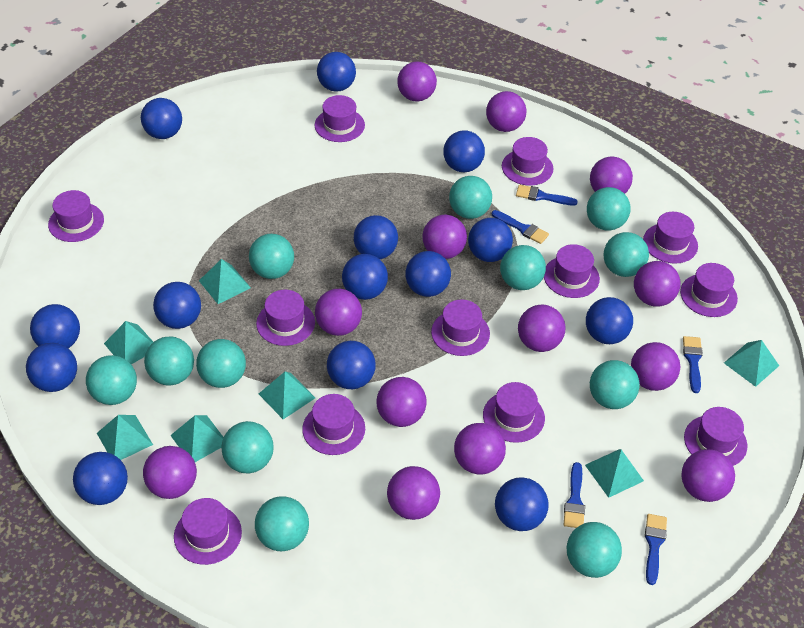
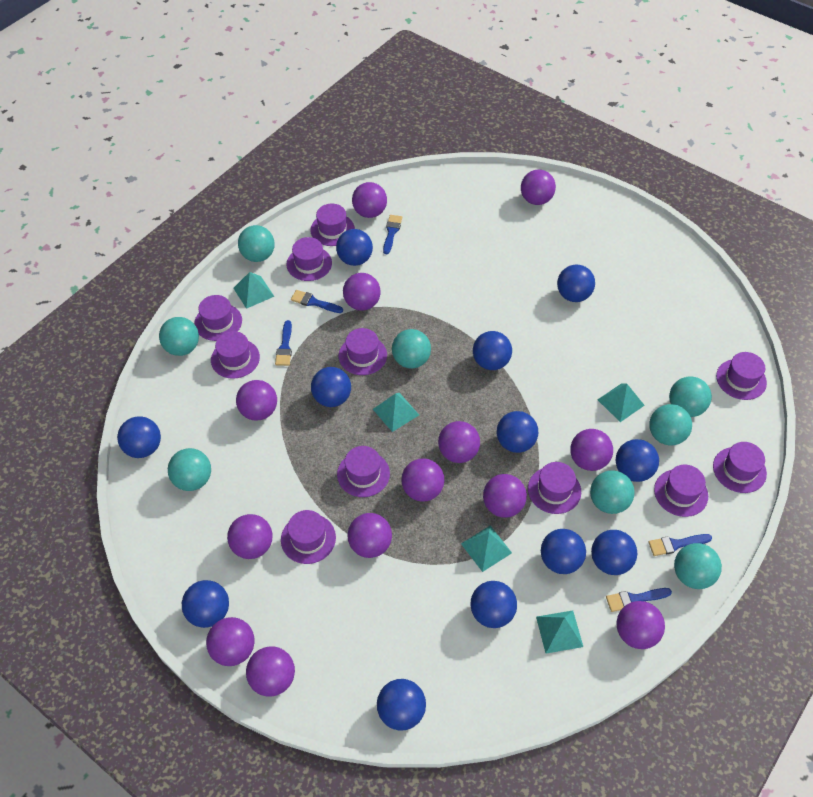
blue ball: [26,343,77,392] [30,304,80,348] [73,452,128,505] [141,98,182,139] [153,282,201,329] [317,52,356,92] [327,341,376,389] [342,254,388,300] [354,215,398,259] [405,251,451,297] [443,130,485,172] [468,218,513,262] [495,477,549,531] [586,297,633,344] = 14 -> [117,416,161,458] [182,580,229,628] [311,367,351,407] [336,229,373,266] [377,679,426,731] [470,581,517,628] [473,331,512,370] [497,411,538,453] [541,529,586,574] [557,265,595,302] [591,530,637,575] [616,439,659,482] = 12
purple hat: [48,190,104,242] [174,498,242,565] [256,290,315,346] [302,394,365,455] [315,95,365,142] [431,299,490,356] [483,382,545,443] [502,137,553,185] [544,244,600,298] [643,212,698,264] [680,263,738,317] [684,407,747,466] = 12 -> [194,295,242,341] [211,331,260,379] [281,510,336,564] [286,237,332,281] [310,204,355,246] [337,446,390,497] [338,328,387,375] [528,462,581,514] [654,465,708,517] [713,442,767,493] [716,352,767,400] = 11
turquoise ball: [86,355,137,405] [144,337,194,385] [196,339,246,388] [221,421,274,473] [249,234,294,279] [255,496,309,551] [449,176,492,219] [500,245,546,290] [567,522,622,578] [587,187,631,230] [590,360,640,409] [604,232,649,277] = 12 -> [159,317,199,356] [168,448,211,491] [238,225,275,262] [392,329,431,369] [590,470,635,514] [649,404,692,445] [669,376,712,417] [674,543,722,589] = 8
turquoise pyramid: [97,415,153,460] [104,321,153,364] [170,415,224,462] [199,259,251,304] [259,372,315,419] [585,449,644,498] [724,340,779,387] = 7 -> [233,272,275,309] [373,393,419,432] [461,525,512,572] [536,610,583,654] [597,383,645,422] = 5

